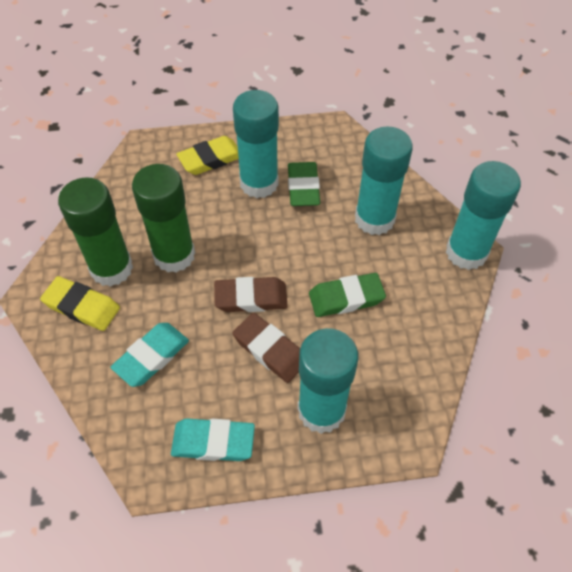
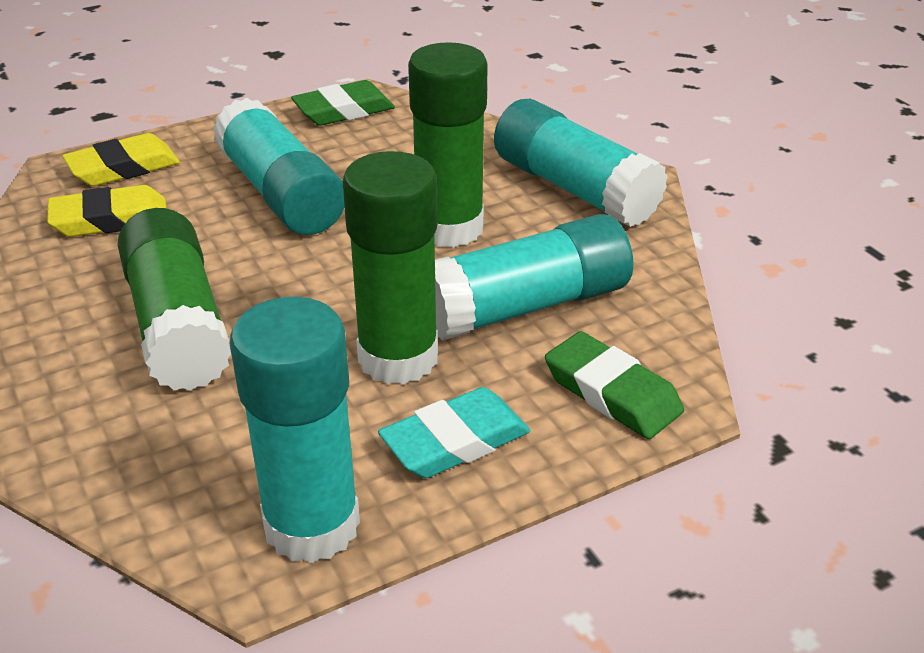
brown eraser: [214,277,288,312] [233,313,300,383] = 2 -> none = 0
green glue stick: [58,178,133,287] [132,164,195,273] = 2 -> [118,208,231,391] [342,151,438,385] [408,42,488,248] = 3
turquoise eraser: [111,323,189,387] [171,418,255,461] = 2 -> [378,387,530,478] = 1

